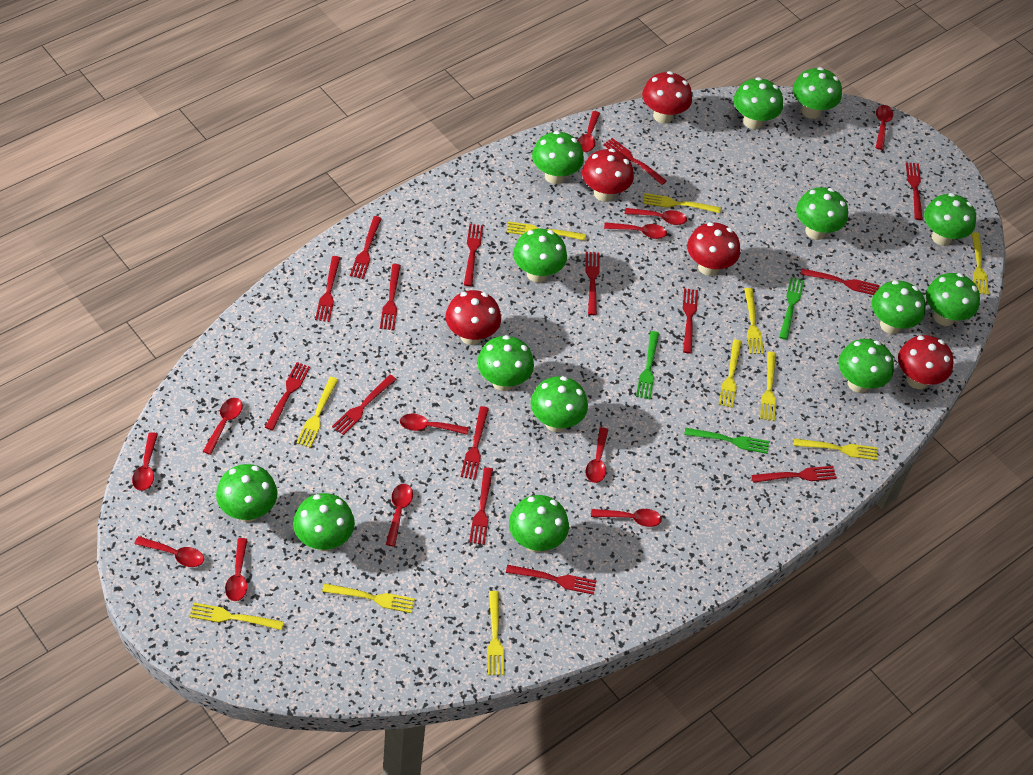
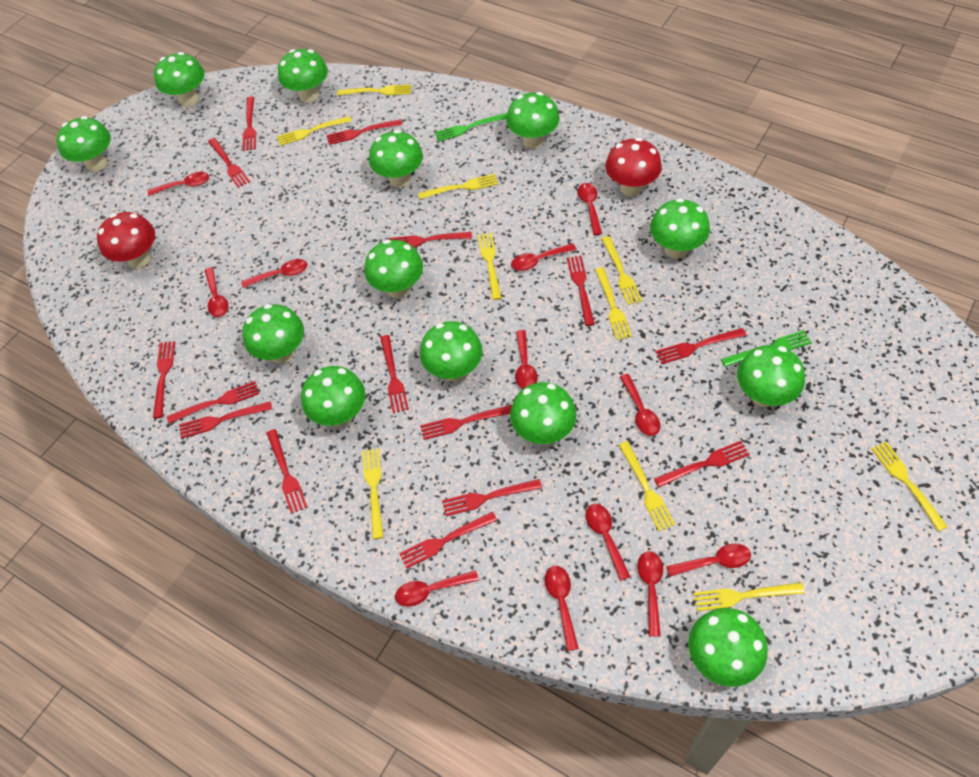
green fork: [636,331,659,399] [684,428,769,454] [779,277,804,340] = 3 -> [435,113,507,142] [721,330,812,367] = 2
green mushroom: [216,464,278,522] [293,493,355,551] [477,335,534,391] [509,495,569,552] [513,229,567,282] [531,376,588,432] [532,131,584,184] [734,77,783,129] [793,67,842,119] [796,187,848,240] [838,339,894,393] [872,280,926,334] [924,193,976,246] [926,273,980,326] = 14 -> [56,116,111,172] [154,52,205,107] [243,304,304,364] [278,49,328,103] [301,366,365,427] [364,240,423,298] [369,130,423,187] [420,321,483,382] [506,92,560,149] [510,382,577,444] [650,198,710,259] [688,608,768,687] [737,345,805,407] = 13
red mushroom: [445,290,501,345] [582,149,634,202] [642,71,692,124] [687,222,740,276] [898,335,953,389] = 5 -> [97,212,155,269] [605,138,662,196] = 2
yellow fork: [189,602,284,630] [296,377,338,448] [322,583,415,613] [487,591,504,675] [507,222,586,240] [643,193,721,213] [719,339,742,408] [744,288,764,354] [760,352,776,421] [793,439,878,460] [971,232,989,295] = 11 -> [277,116,352,146] [337,84,411,96] [362,448,383,539] [418,174,498,199] [478,233,501,300] [595,268,632,340] [602,236,642,305] [619,441,675,531] [693,583,804,611] [871,442,948,531] = 10

